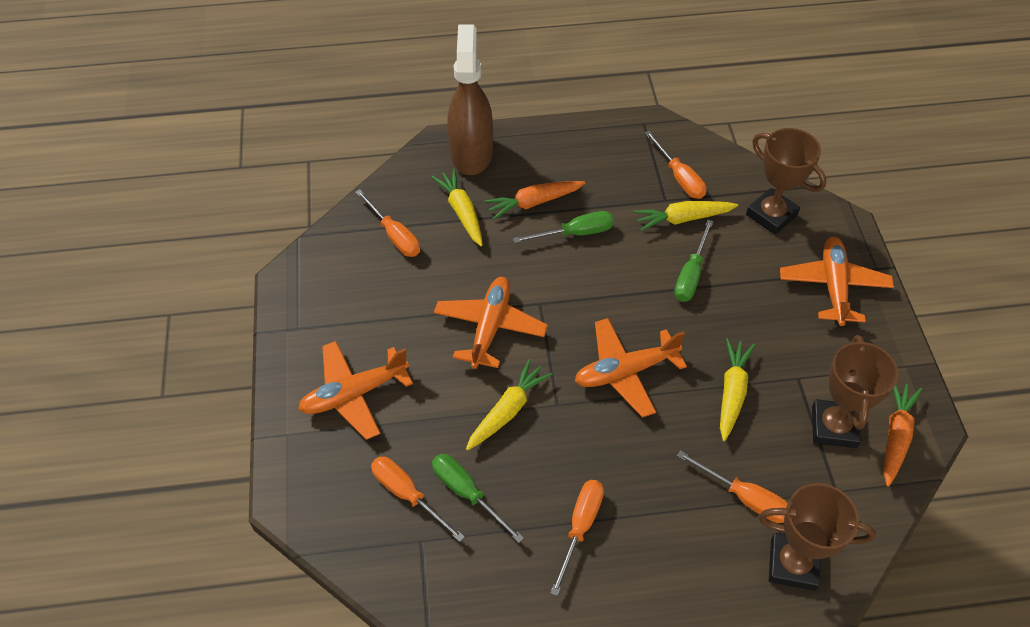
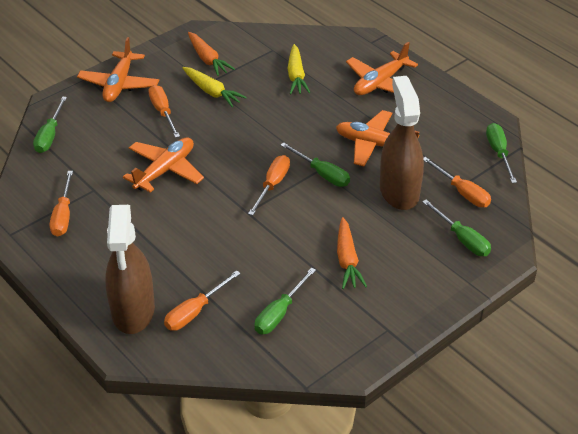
brown spray bottle: [447,24,493,175] = 1 -> [105,205,155,334] [380,76,424,210] = 2
brown trophy: [746,128,826,235] [759,483,876,591] [812,335,899,448] = 3 -> none = 0
green screwdriver: [432,454,524,543] [513,211,614,243] [674,220,714,302] = 3 -> [33,97,67,153] [255,268,316,334] [281,142,350,187] [422,200,491,256] [486,123,517,183] = 5
yellow carrot: [431,168,483,246] [466,359,552,451] [634,201,738,231] [720,338,755,441] = 4 -> [182,67,247,107] [287,44,311,94] = 2

